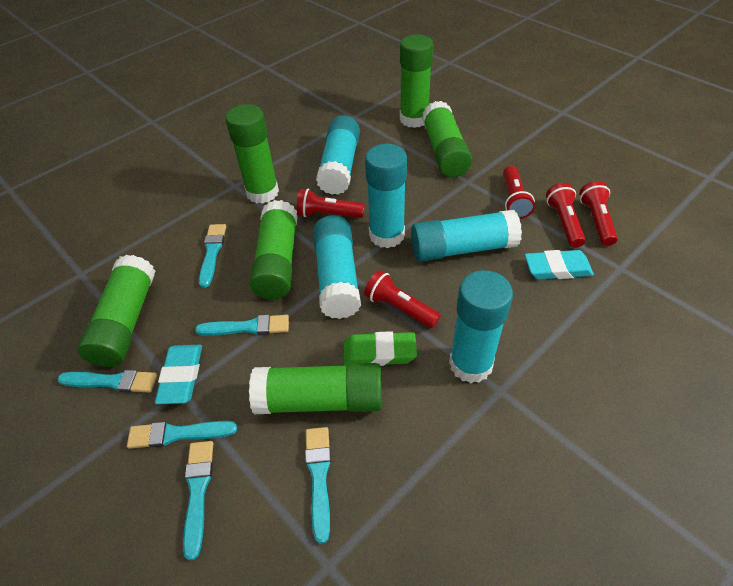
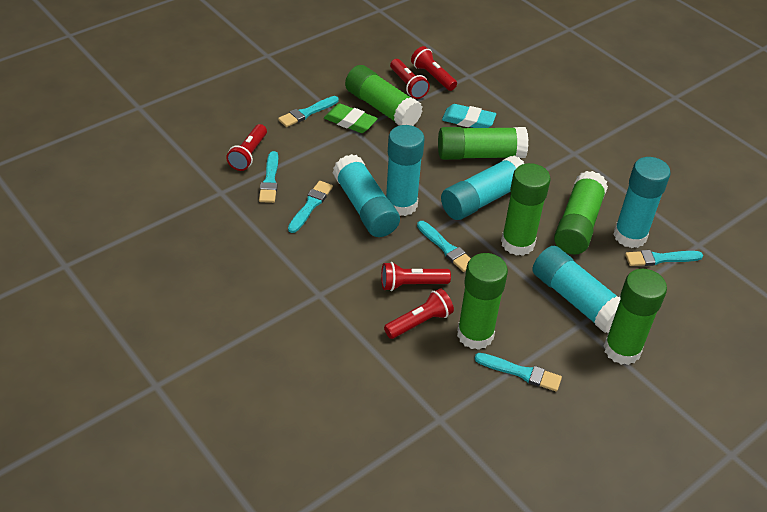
turquoise eraser: [155,345,202,404] [525,250,594,279] = 2 -> [442,104,496,128] = 1

